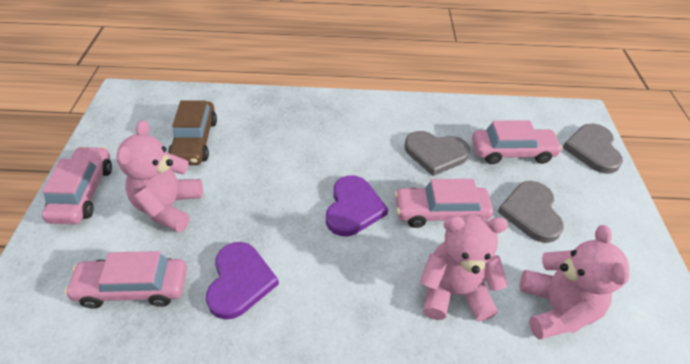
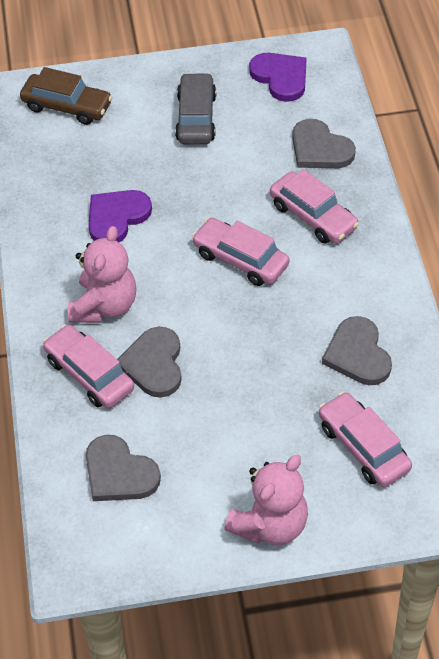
grey car: none = 0 -> [175,73,216,144] = 1
grey heart: [404,131,470,176] [498,181,564,243] [563,124,623,174] = 3 -> [86,435,161,501] [117,327,182,398] [292,119,356,168] [322,316,392,385] = 4
pink teddy bear: [117,120,203,233] [420,214,508,321] [520,225,629,339] = 3 -> [68,226,136,323] [225,455,308,545] = 2

